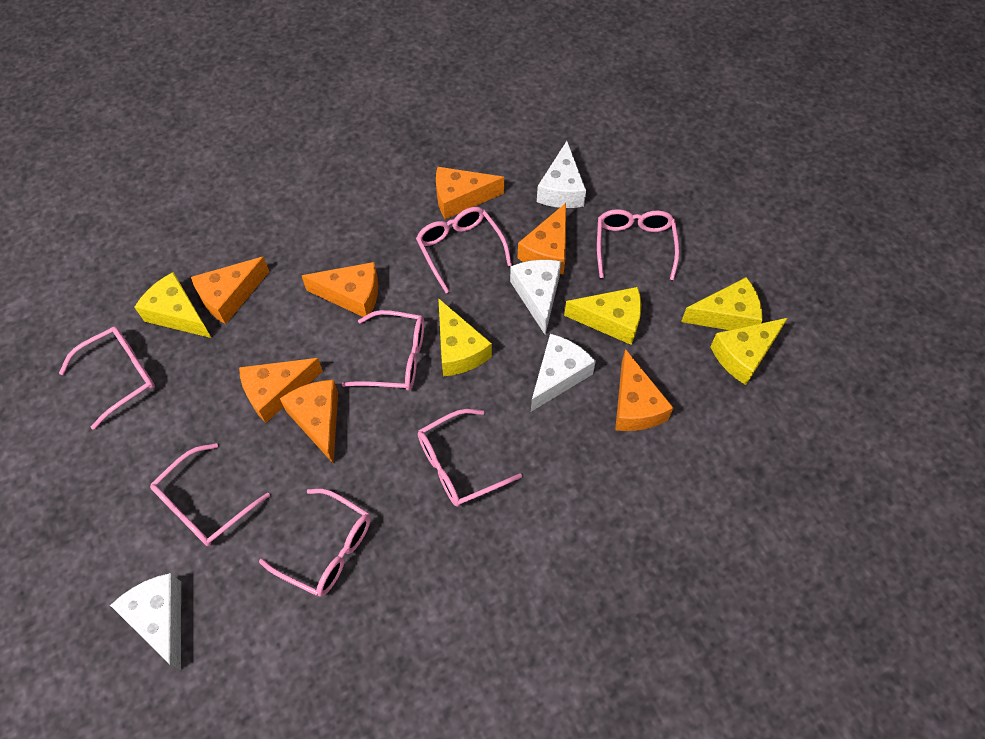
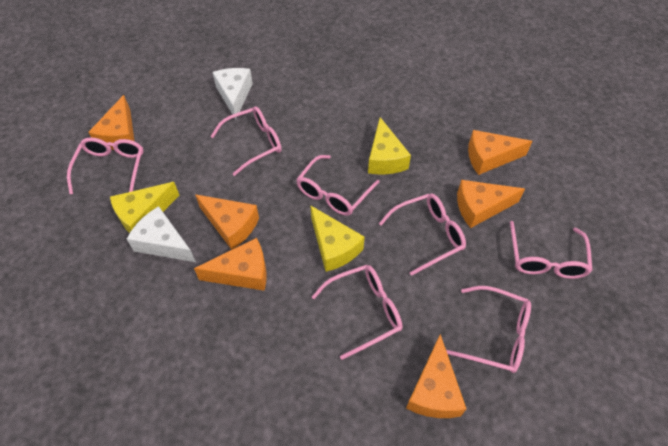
orange cheese: [191,257,269,324] [239,358,323,423] [280,380,338,464] [302,262,378,317] [436,167,504,219] [518,203,566,274] [615,349,674,431] = 7 -> [88,95,134,150] [194,238,267,291] [195,194,259,250] [406,334,466,418] [457,180,525,228] [468,130,532,175] = 6
white cheese: [110,573,181,670] [510,260,561,335] [531,334,596,412] [537,141,586,208] = 4 -> [127,206,196,262] [212,68,253,120] = 2
yellow cheese: [135,272,211,338] [438,298,492,376] [564,287,641,345] [681,277,763,330] [710,318,787,385] = 5 -> [110,182,179,233] [310,205,365,272] [368,117,411,174] = 3

